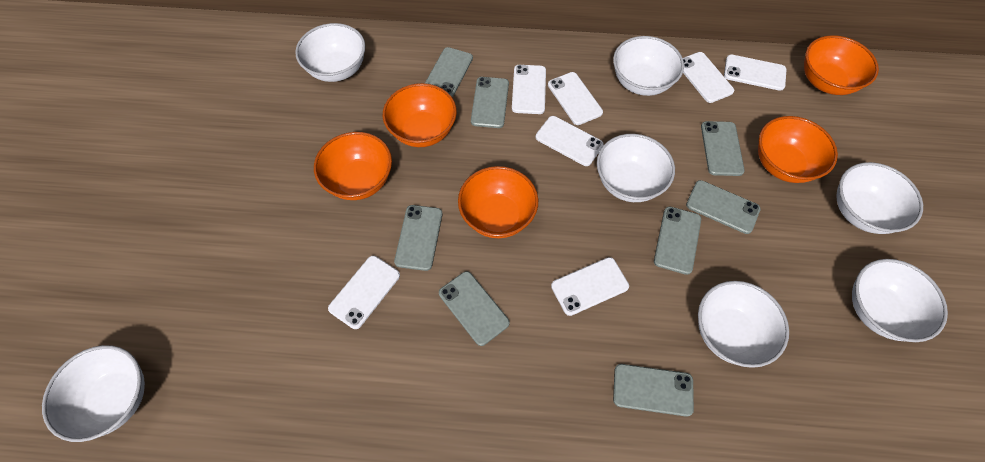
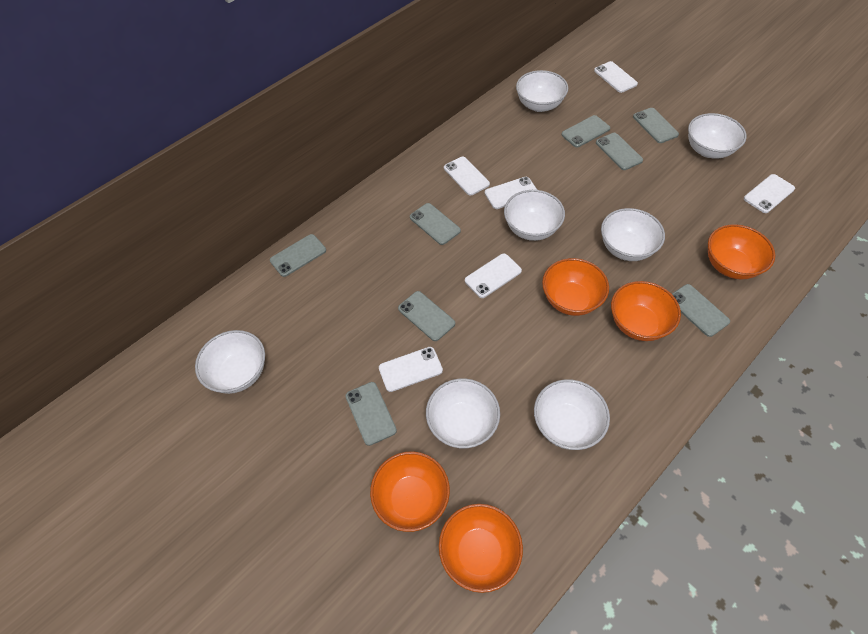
white phone: [328,256,400,329] [512,65,546,114] [536,116,604,166] [548,72,603,125] [551,257,629,316] [683,52,734,103] [724,54,787,91] = 7 -> [379,347,443,392] [444,157,490,195] [465,253,522,298] [485,177,537,209] [594,61,638,93] [744,174,795,213] = 6

